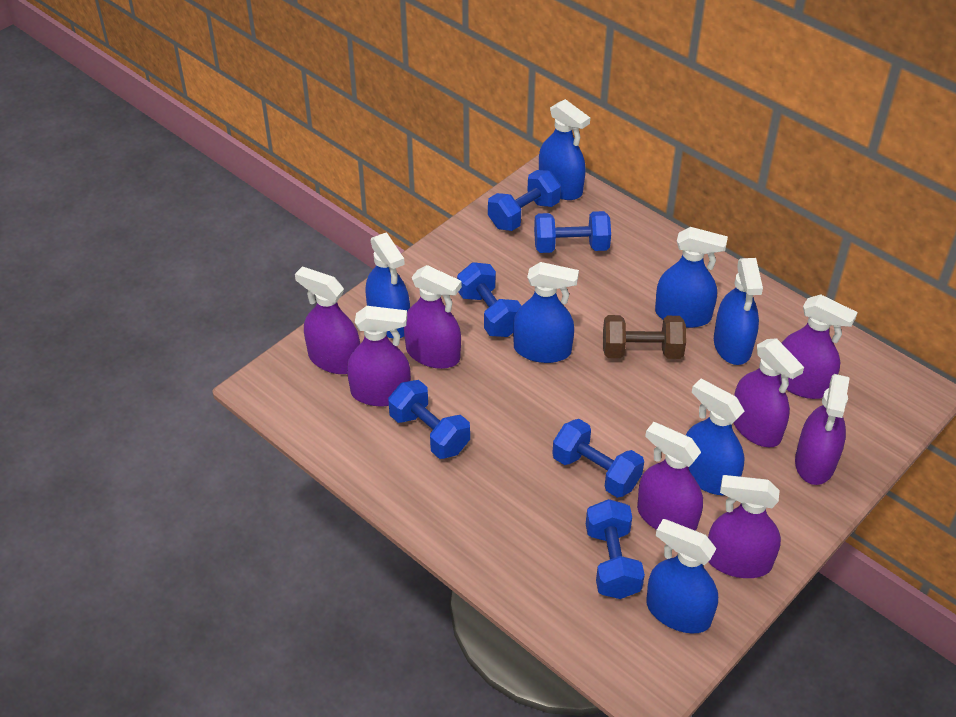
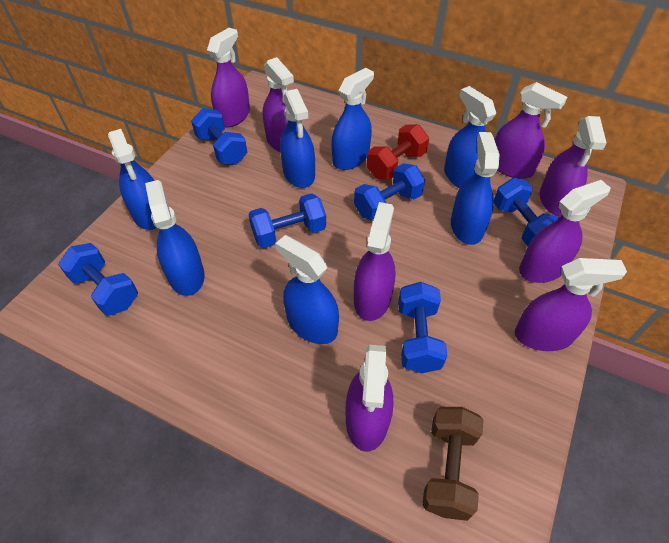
red dumbbell: none = 0 -> [366,124,429,180] = 1

